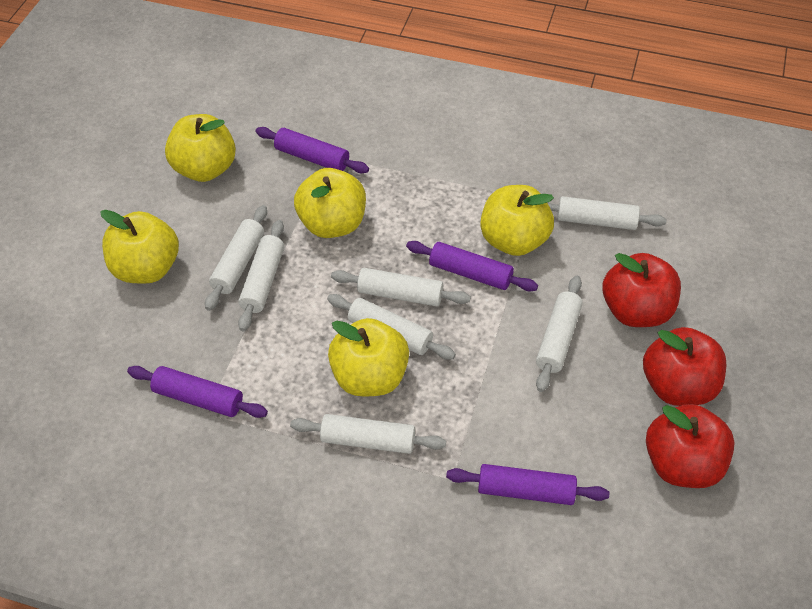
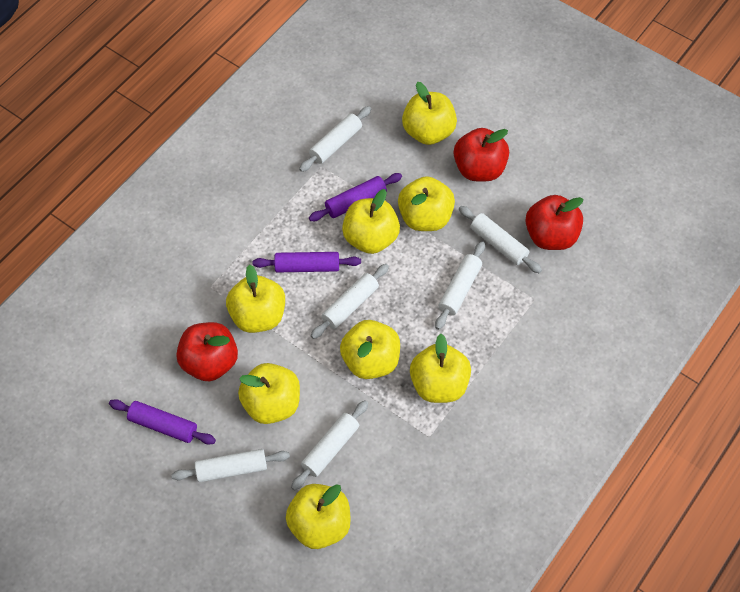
purple rolling pin: [127,366,268,418] [256,127,369,173] [406,241,538,292] [446,464,609,505] = 4 -> [109,399,216,445] [253,252,361,272] [309,173,402,221] = 3
white rolling pin: [205,205,267,311] [238,220,284,331] [290,414,446,454] [327,294,456,360] [331,268,471,306] [536,276,583,392] [547,196,667,230] = 7 -> [171,449,290,482] [291,400,368,491] [299,106,371,172] [311,264,389,339] [435,241,485,330] [459,206,542,273] = 6
yellow apple: [100,210,179,283] [165,114,236,182] [294,168,366,238] [328,318,409,396] [480,185,554,256] = 5 -> [226,265,285,333] [238,363,300,424] [286,484,351,549] [340,320,400,379] [342,189,400,254] [398,176,455,231] [402,82,457,145] [410,334,471,403] = 8

